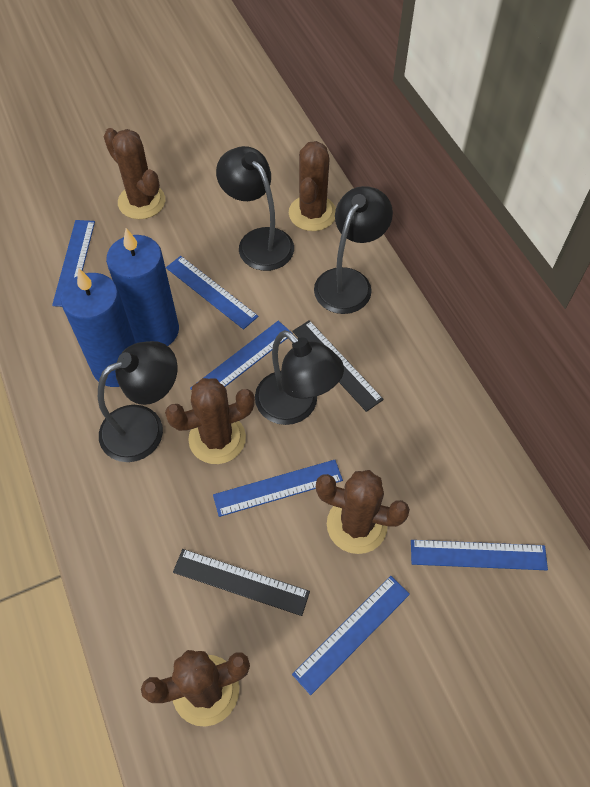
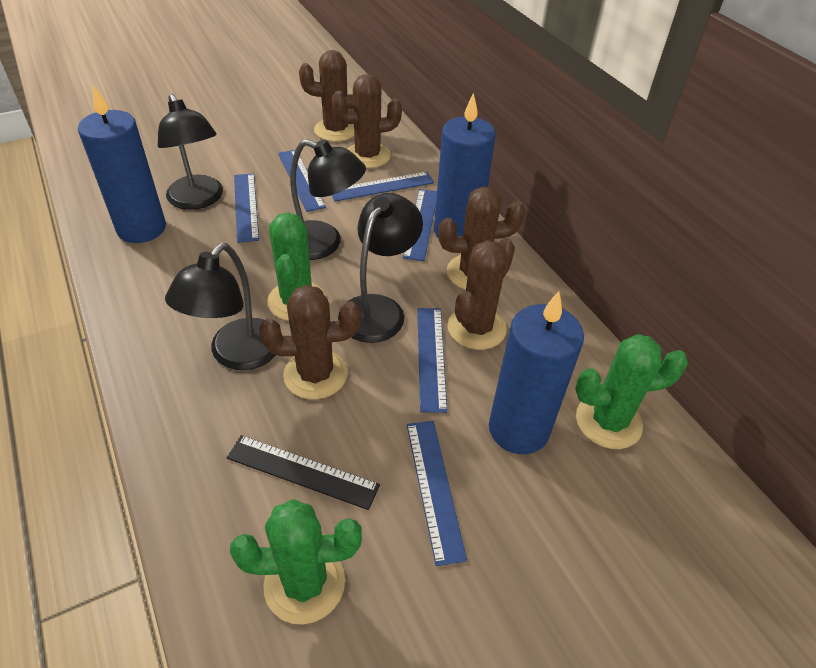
black ruler: [173,549,310,616] [292,320,384,412] = 2 -> [227,435,380,510] = 1
blue candle: [61,268,136,387] [106,228,179,346] = 2 -> [78,85,166,243] [434,93,496,237] [489,291,584,454] = 3
green cactus: none = 0 -> [230,499,362,625] [267,212,325,321] [575,334,688,449] = 3

